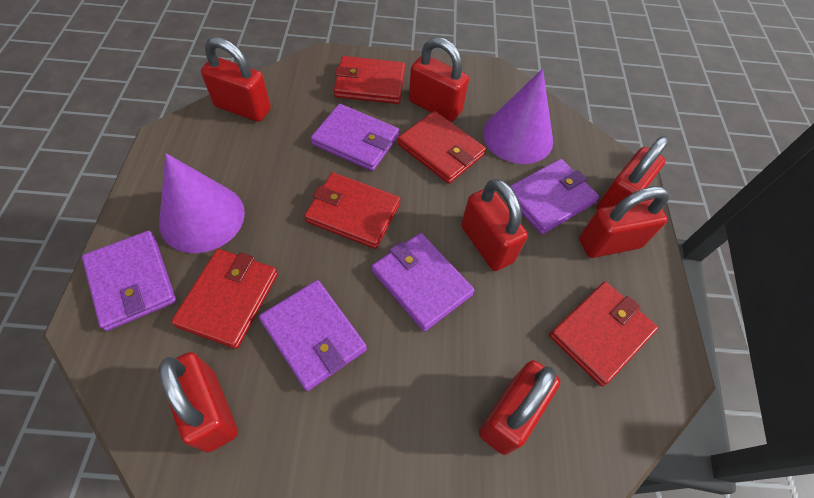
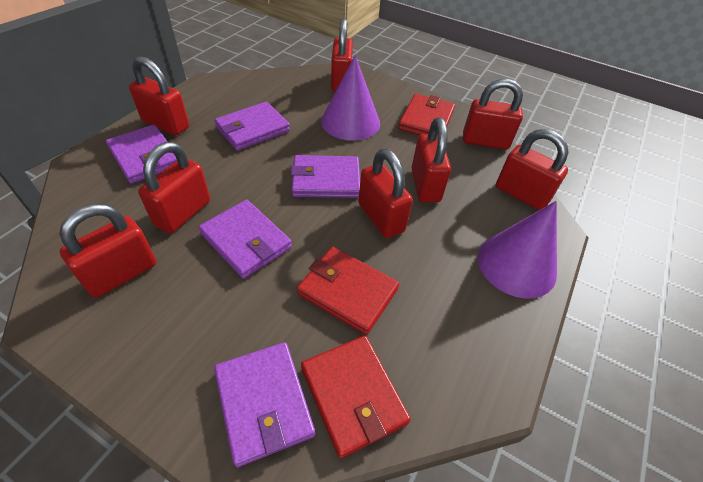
red padlock: [159,352,238,453] [201,37,271,122] [409,37,469,122] [461,179,528,271] [479,360,560,455] [579,186,669,258] [596,136,669,210] = 7 -> [59,204,156,298] [129,56,189,135] [138,142,210,233] [331,18,353,91] [358,149,413,238] [411,117,451,202] [463,79,523,150] [496,129,569,210] = 8
red wallet: [171,249,278,349] [304,172,400,249] [334,56,405,104] [398,111,486,184] [549,282,658,386] = 5 -> [297,247,399,335] [301,336,411,459] [398,94,455,135] = 3

